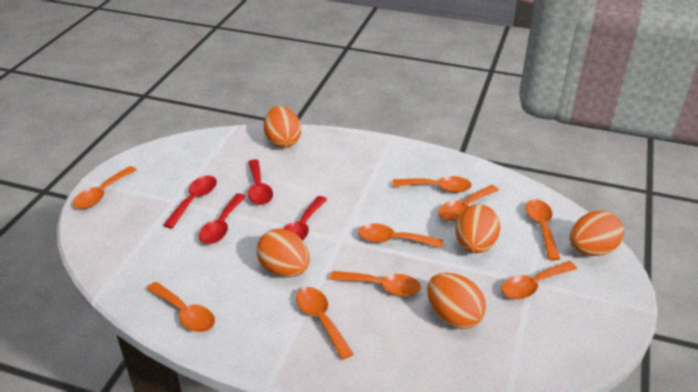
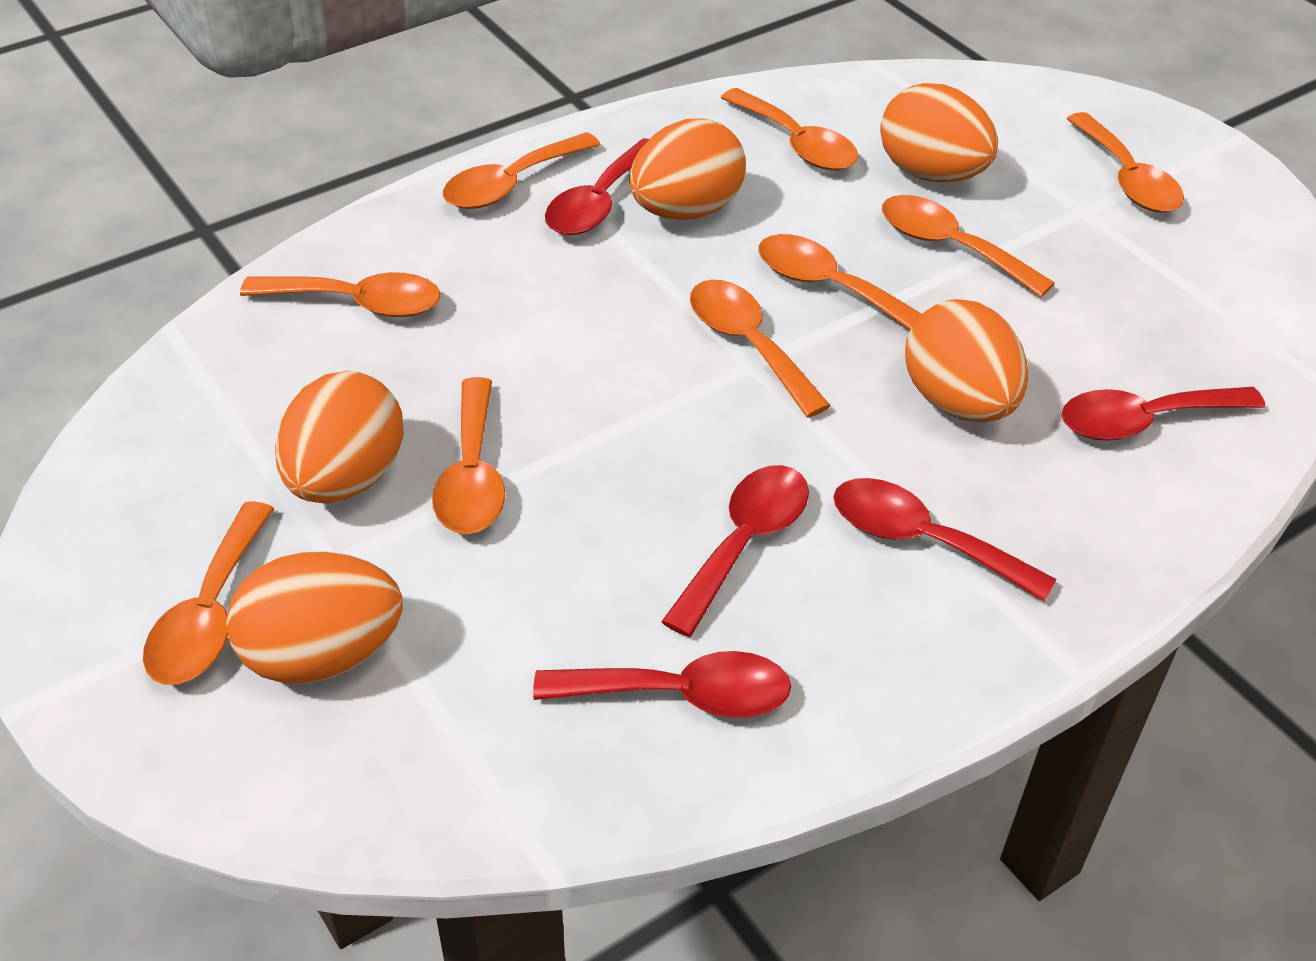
red spoon: [163,175,217,229] [199,193,246,244] [248,159,273,205] [283,196,327,241] = 4 -> [533,651,791,718] [545,138,649,235] [661,465,809,637] [833,478,1057,601] [1062,387,1265,441] = 5

